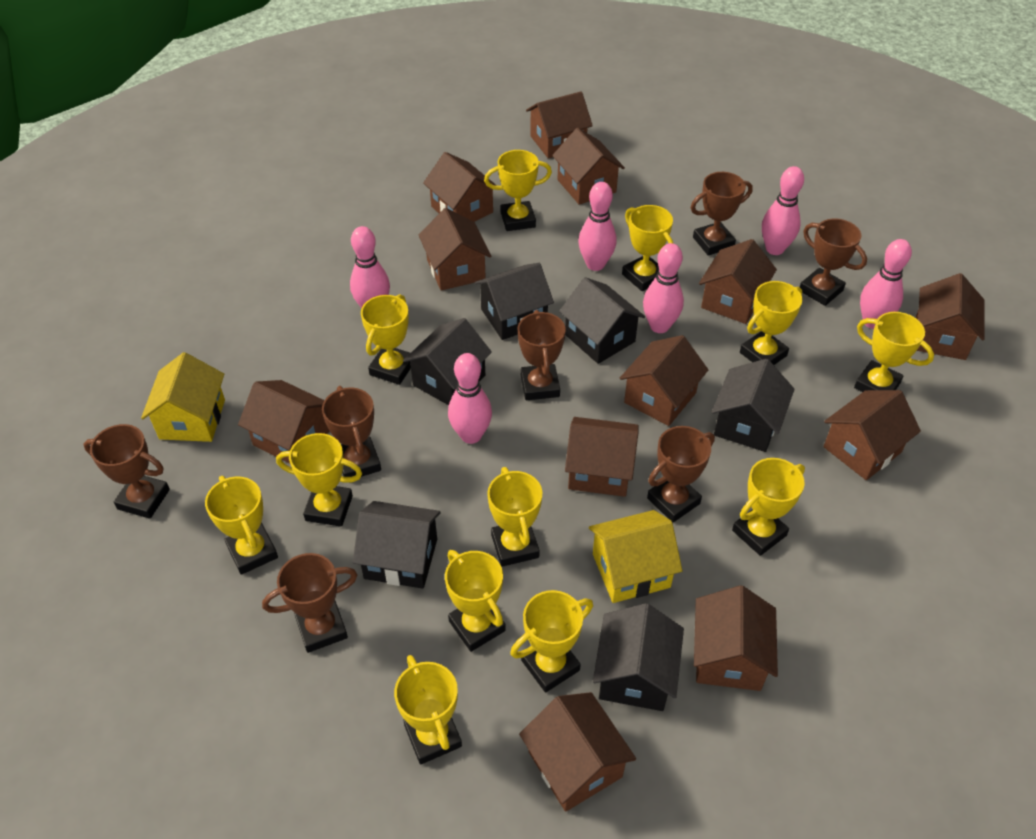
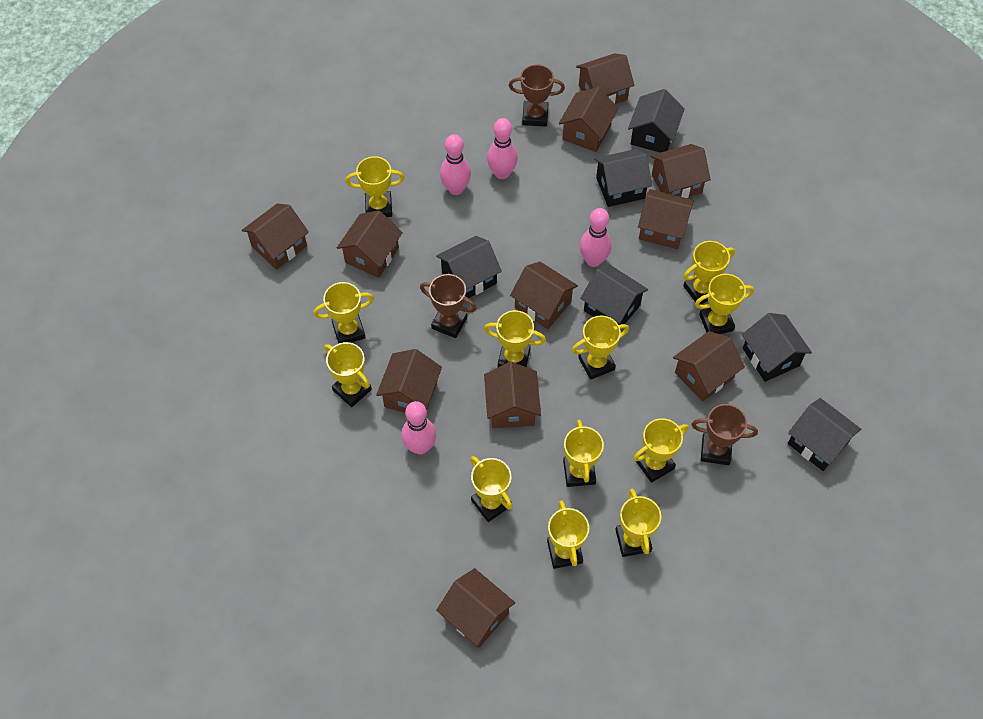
brown house: [238,380,329,464] [419,208,491,291] [423,152,496,222] [519,692,636,812] [526,91,593,158] [552,128,625,205] [565,417,639,497] [620,335,708,426] [694,585,778,691] [699,239,777,324] [823,390,921,480] [916,273,985,360] = 12 -> [242,203,309,270] [337,210,403,278] [376,349,442,413] [436,568,515,648] [484,362,541,428] [510,262,578,329] [559,87,619,152] [576,53,634,104] [638,189,694,249] [650,144,711,198] [673,331,745,402] = 11
brown trophy: [83,424,170,519] [262,553,357,653] [322,386,381,477] [518,310,566,400] [647,426,715,522] [691,172,753,256] [800,218,867,306] = 7 -> [420,274,477,338] [509,64,565,126] [691,404,758,465] = 3
pink bowling pin: [350,226,390,308] [448,353,492,444] [578,182,616,271] [643,243,684,333] [762,166,804,255] [860,239,912,329] = 6 -> [401,401,436,455] [440,134,471,195] [487,118,518,179] [580,208,612,267] = 4
yellow house: [141,352,225,442] [589,510,682,603] = 2 -> none = 0

